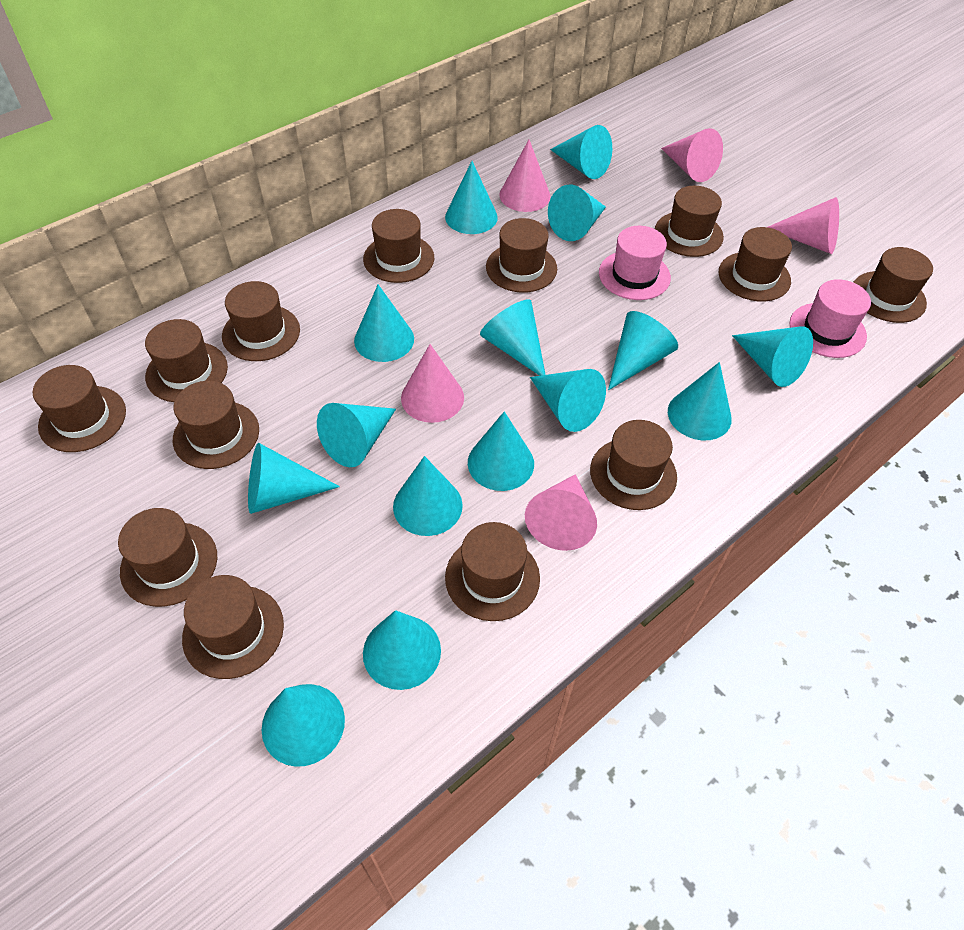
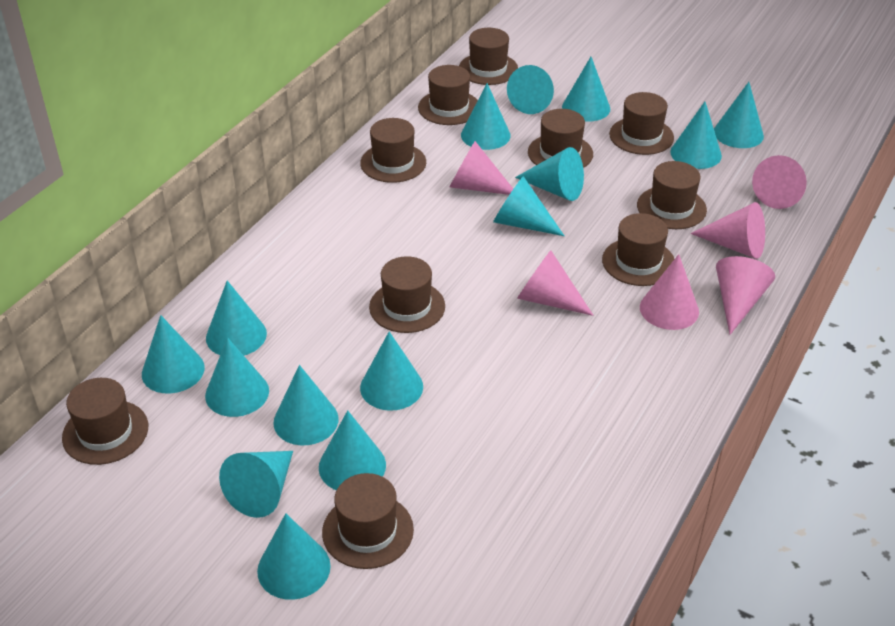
brown hat: [33,365,126,452] [118,508,217,607] [145,319,228,402] [173,381,259,469] [182,575,284,679] [222,281,300,361] [363,209,434,283] [445,522,540,621] [486,218,557,293] [590,420,677,510] [655,186,724,257] [719,227,792,302] [853,247,933,323] = 13 -> [62,378,148,465] [322,473,414,569] [360,118,426,183] [369,256,445,333] [418,65,478,125] [459,28,518,85] [528,109,593,168] [602,213,674,286] [609,92,674,155] [637,161,707,229] = 10
pink cone: [401,344,464,423] [499,140,551,212] [525,474,597,551] [661,128,723,182] [768,197,839,254] = 5 -> [450,141,513,195] [517,250,594,316] [640,254,699,330] [690,202,765,259] [716,256,775,335] [752,155,807,209] = 6
pink hat: [599,226,671,300] [789,279,871,358] = 2 -> none = 0

